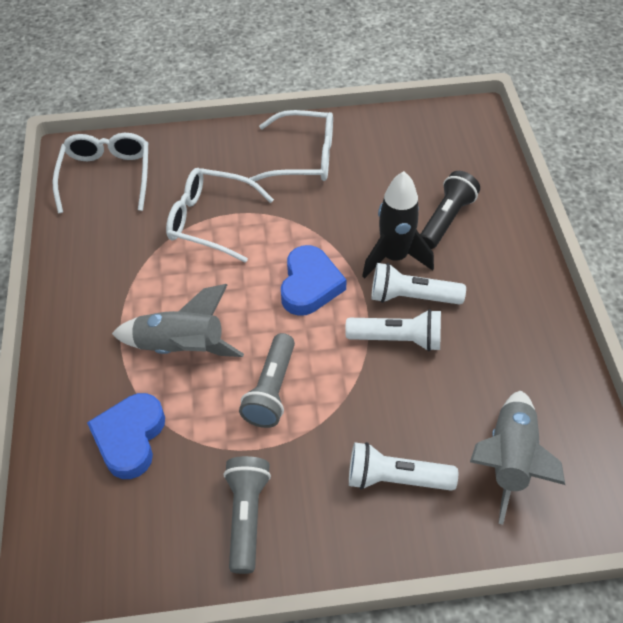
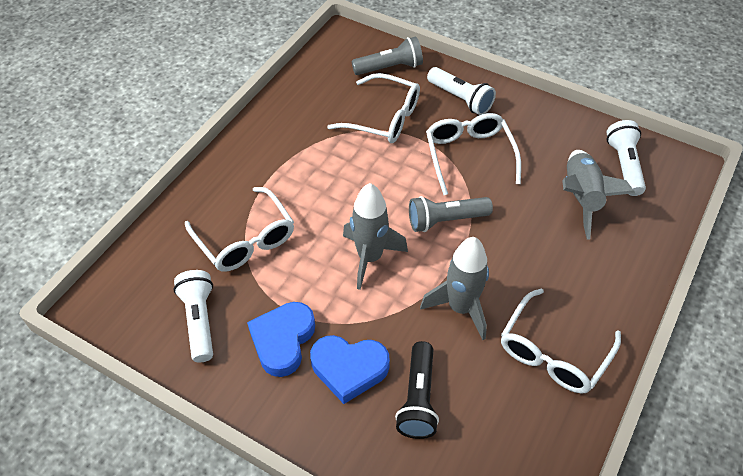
black rocket: [362,171,434,279] = 1 -> none = 0
grey rocket: [112,284,244,357] [470,391,565,525] = 2 -> [343,183,408,290] [420,237,489,340] [562,150,635,239] = 3
white glasses: [53,133,148,213] [166,168,274,263] [249,110,333,182] = 3 -> [185,187,294,271] [327,73,420,143] [426,113,521,195] [501,289,621,394] = 4

